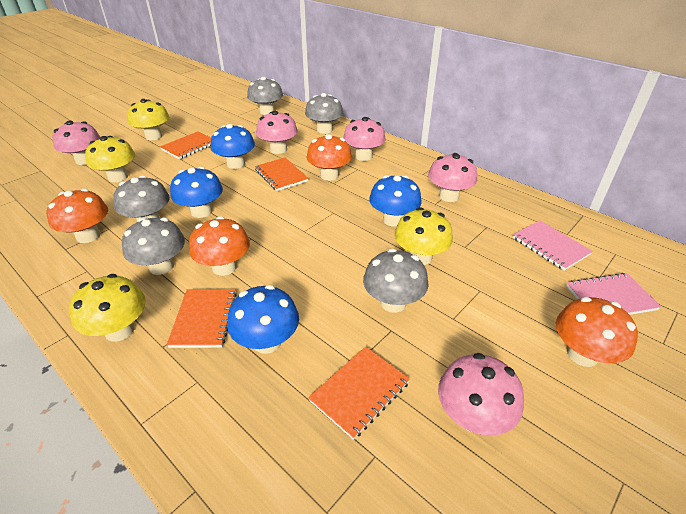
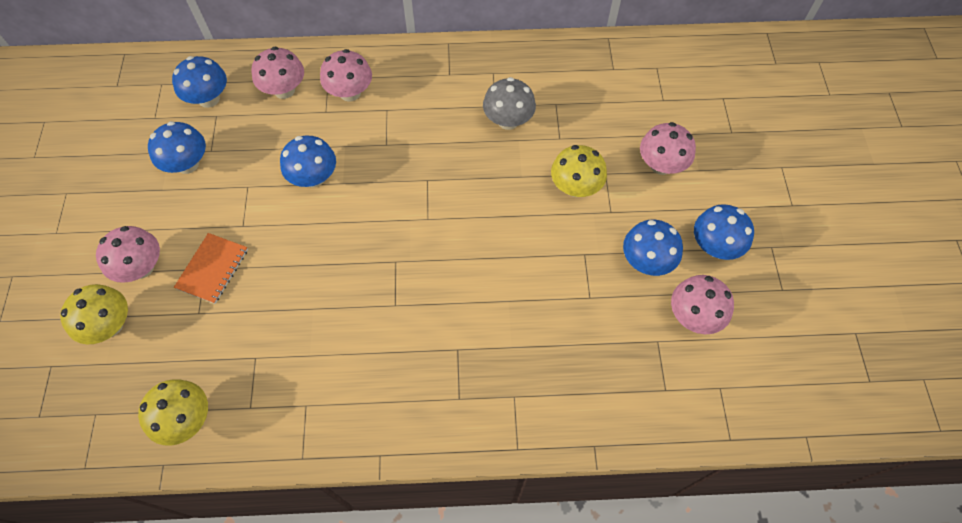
blue mushroom: [170,167,223,218] [211,124,255,169] [227,285,299,354] [369,175,422,227] = 4 -> [148,121,206,174] [172,56,227,108] [280,136,336,188] [623,220,683,276] [694,204,754,260] = 5
grey mushroom: [113,175,170,222] [122,217,185,275] [247,77,283,115] [305,93,343,134] [363,249,429,313] = 5 -> [483,77,536,130] = 1
orange mushroom: [47,189,108,243] [189,216,250,276] [306,134,352,181] [556,297,638,367] = 4 -> none = 0
orange notebook: [160,131,211,159] [167,289,237,348] [255,158,309,191] [308,347,410,440] = 4 -> [174,233,248,304] = 1
pink notebook: [513,221,593,271] [566,273,661,315] = 2 -> none = 0
yellow mushroom: [69,274,146,342] [85,136,135,182] [127,99,169,140] [394,207,453,265] = 4 -> [60,284,128,344] [138,379,208,446] [551,145,607,197] = 3

